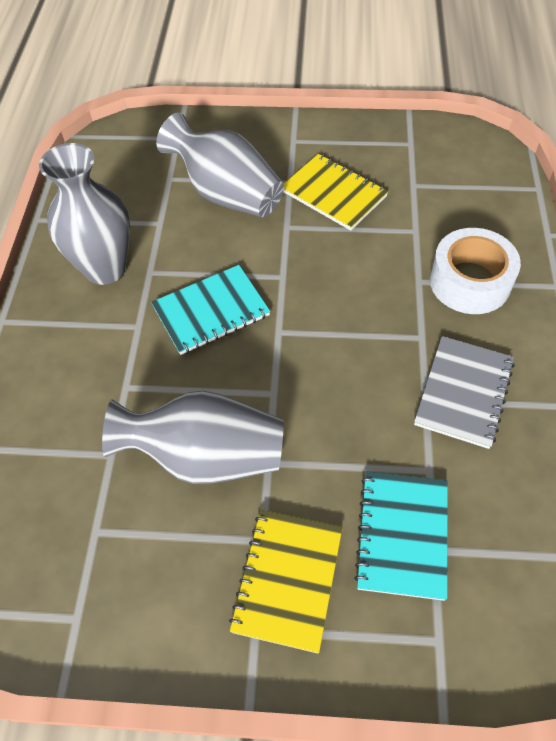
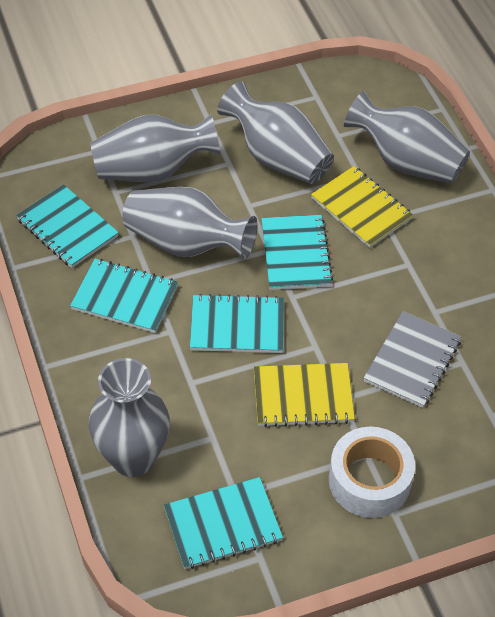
grey vase: [39,143,130,285] [102,391,284,484] [156,113,284,217] = 3 -> [89,358,170,477] [90,114,220,182] [122,187,258,259] [217,81,334,184] [344,91,470,184] = 5
turquoise notebook: [151,265,270,355] [354,471,448,601] = 2 -> [16,184,119,268] [70,259,178,333] [164,477,283,569] [190,294,284,353] [261,215,333,290] = 5

